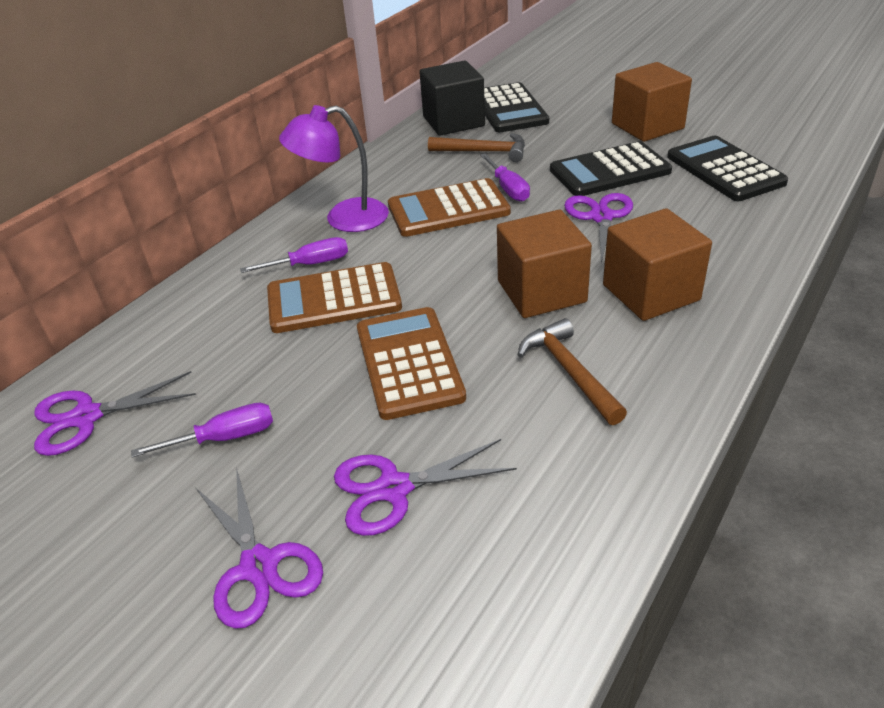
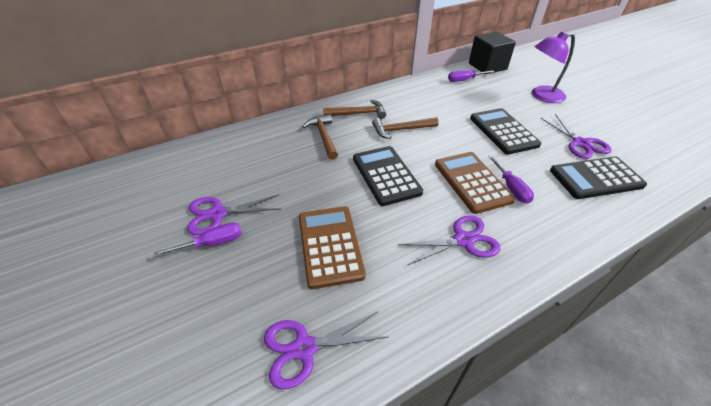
brown calculator: [267,262,402,333] [357,307,466,420] [388,178,511,237] = 3 -> [299,206,366,289] [435,152,515,214] = 2
brown cube: [497,210,592,318] [603,208,712,321] [612,62,692,142] = 3 -> none = 0
brown hammer: [428,133,525,162] [518,318,627,425] = 2 -> [303,114,338,160] [323,100,386,119] [372,117,439,139] = 3

